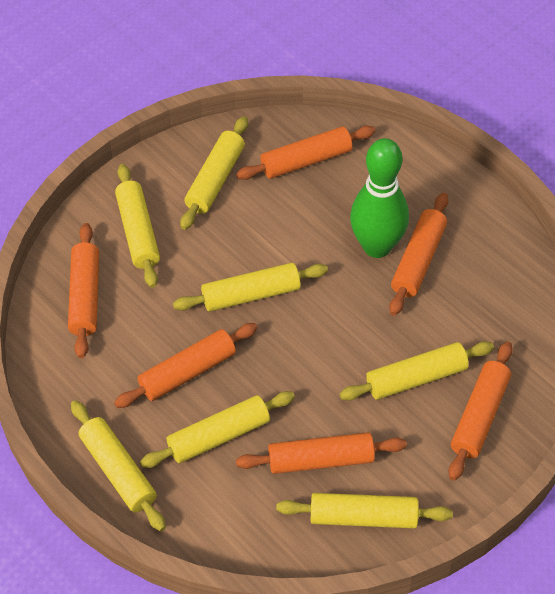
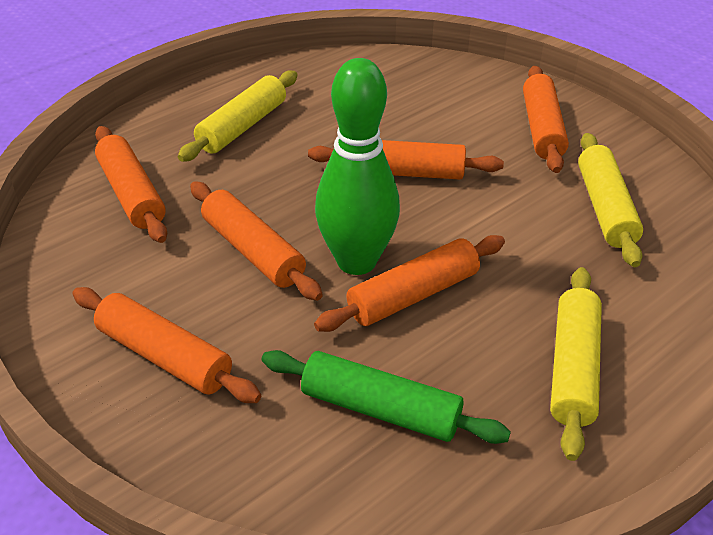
green rolling pin: none = 0 -> [261,350,511,444] = 1
yellow rolling pin: [71,400,166,531] [115,164,160,288] [140,391,295,468] [173,263,328,312] [180,116,248,230] [276,493,453,528] [339,341,494,401] = 7 -> [178,71,297,162] [550,267,602,461] [578,133,643,267] = 3

